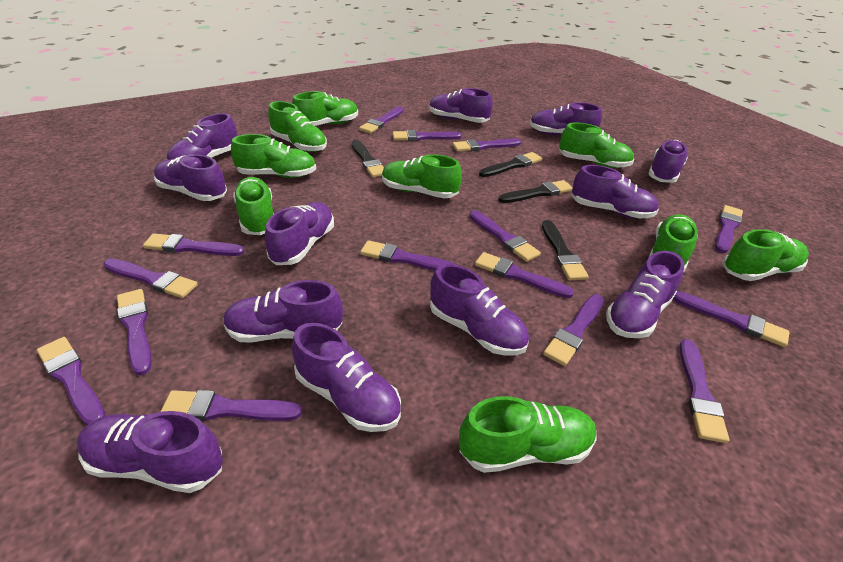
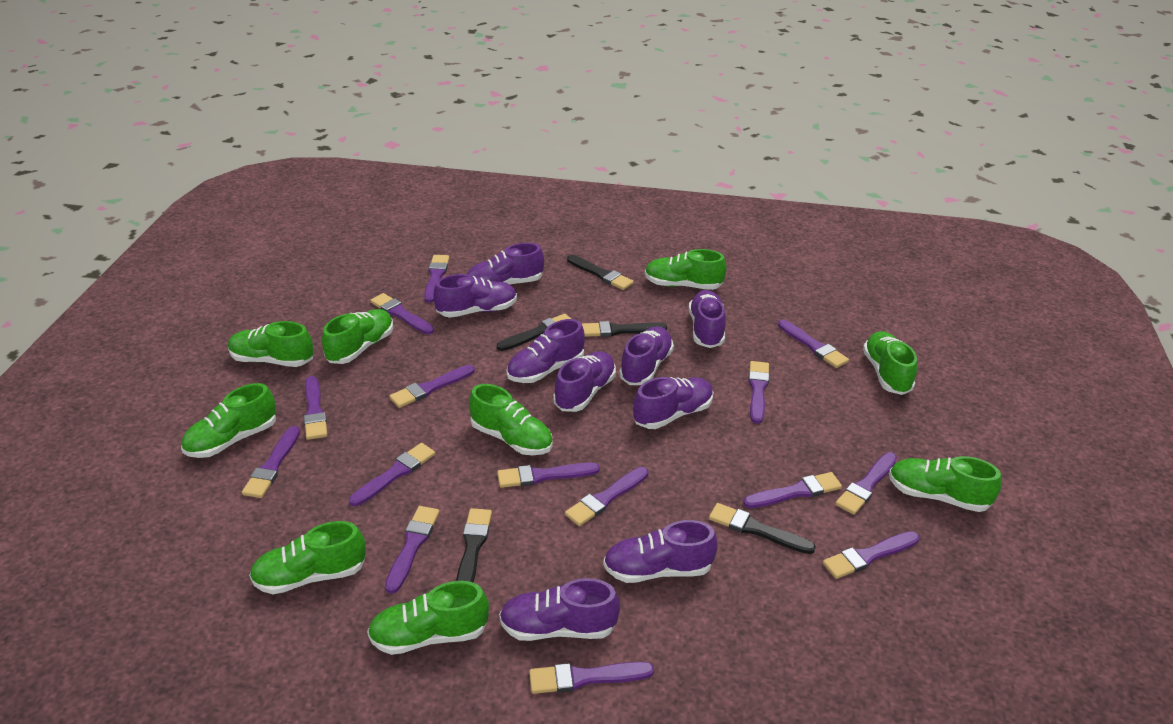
black brush: [352,140,384,177] [479,152,543,177] [498,180,573,203] [542,220,589,280] = 4 -> [456,508,492,583] [497,314,571,351] [567,255,634,290] [582,321,667,337] [709,503,816,554] = 5
purple shoe: [77,411,223,493] [154,154,227,201] [167,113,237,160] [223,280,343,343] [265,202,334,265] [292,323,401,432] [429,88,493,123] [430,264,529,356] [530,102,602,135] [572,165,659,218] [606,251,684,338] [649,140,688,183] = 12 -> [434,274,517,318] [467,243,544,284] [499,578,620,641] [506,319,585,383] [553,351,616,412] [603,520,717,583] [619,326,674,385] [633,377,714,429] [689,290,726,348] = 9

